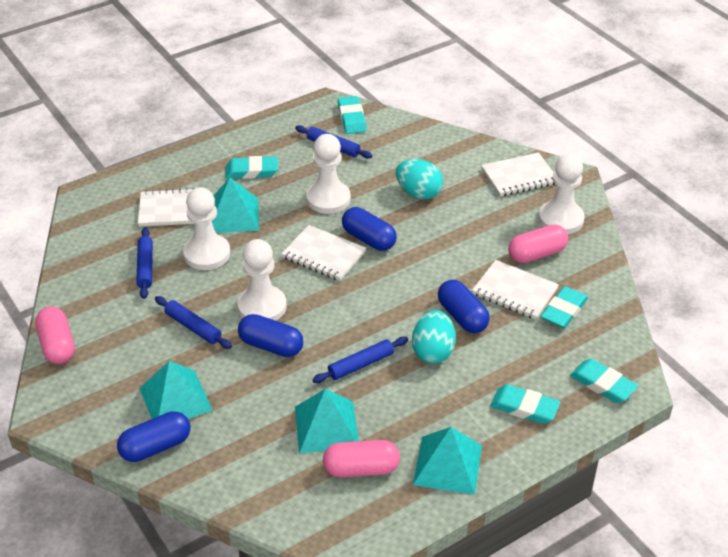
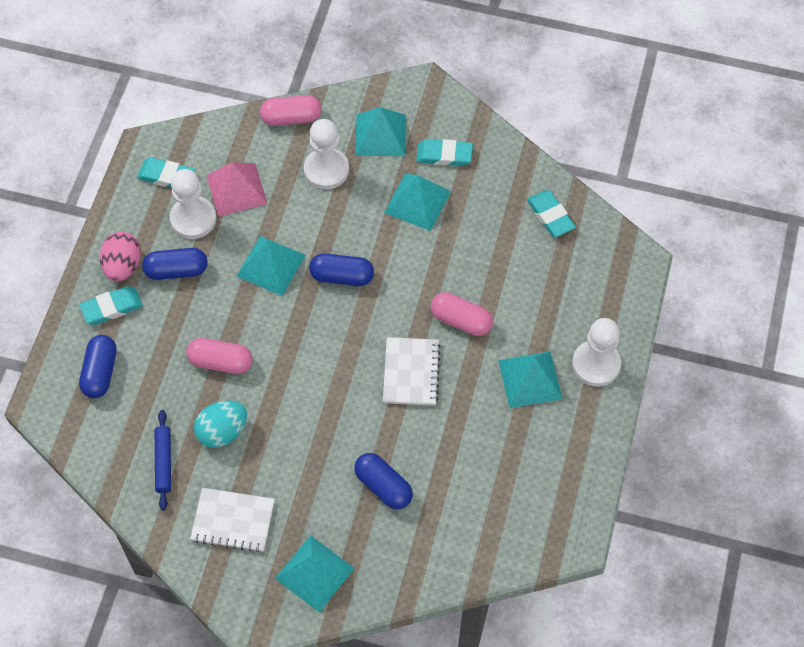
blue rolling pin: [136,228,153,299] [155,296,232,349] [295,125,372,159] [312,337,408,383] = 4 -> [155,410,171,511] = 1
pink egg: none = 0 -> [100,232,141,281] = 1
pink pyramid: none = 0 -> [206,162,268,217] = 1
turquoise egg: [396,159,443,199] [412,310,456,364] = 2 -> [194,400,247,448] = 1
turquoise eraser: [225,156,278,179] [338,96,367,134] [490,384,560,424] [541,286,588,328] [570,359,638,403] = 5 -> [80,286,143,325] [137,157,195,188] [416,139,473,166] [527,190,576,237] = 4
turquoise pyramid: [139,361,213,419] [212,177,259,233] [295,389,359,454] [413,427,482,495] = 4 -> [236,236,306,296] [275,535,355,612] [356,107,406,156] [384,174,451,231] [498,352,563,408] = 5
white notebook: [138,188,195,227] [282,225,366,281] [472,260,559,320] [481,152,555,196] = 4 -> [190,488,275,553] [383,337,441,406] = 2
white pawn: [183,187,230,270] [237,239,287,321] [306,134,351,214] [538,154,585,234] = 4 -> [170,169,216,239] [304,119,349,189] [572,318,621,387] = 3

